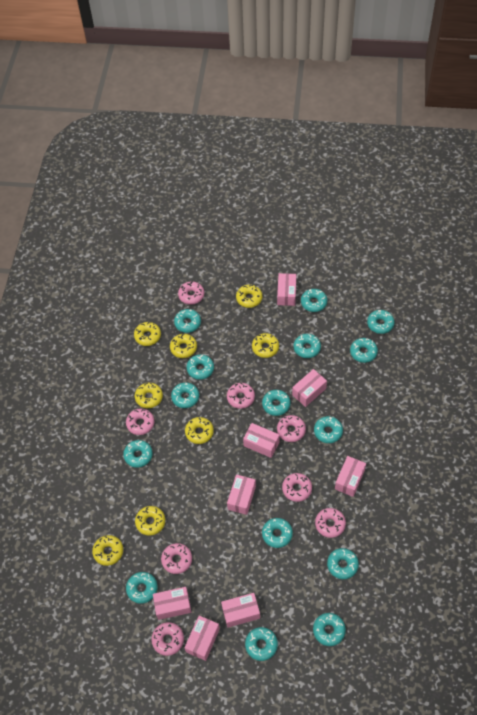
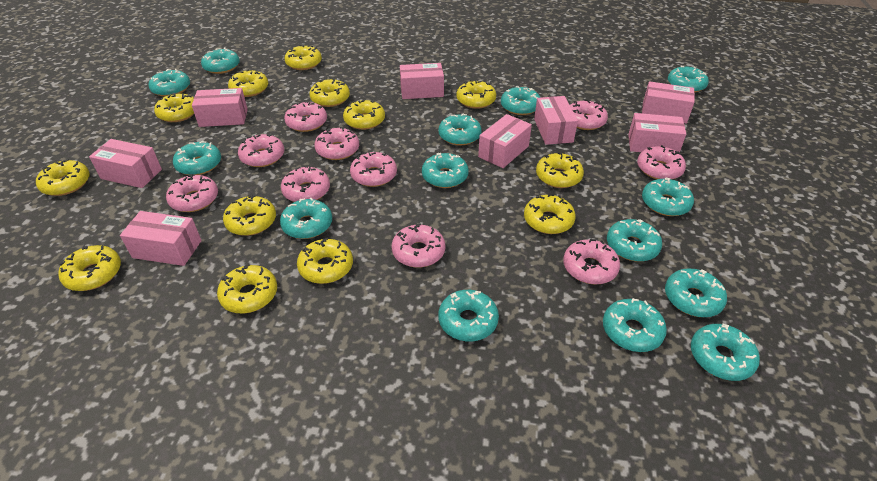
pink donut: [126,408,154,435] [151,622,184,656] [161,543,192,574] [178,281,204,305] [227,383,255,409] [277,415,306,442] [282,473,312,502] [315,508,346,538] = 8 -> [166,174,218,212] [238,134,284,167] [281,165,330,202] [284,101,327,132] [314,127,359,160] [350,152,397,187] [392,223,445,268] [563,238,620,285] [570,100,608,130] [637,145,686,179] = 10
turquoise donut: [123,440,153,468] [126,572,158,604] [171,382,199,408] [174,309,201,333] [186,354,214,380] [245,627,278,661] [262,390,291,416] [262,518,293,548] [294,334,321,358] [301,289,327,312] [313,613,346,646] [314,416,343,443] [327,548,359,579] [350,338,378,363] [367,310,395,334] = 15 -> [149,69,190,97] [173,141,221,175] [201,48,240,74] [280,198,332,239] [422,153,469,188] [438,114,482,145] [438,290,499,341] [501,86,541,115] [603,298,667,352] [607,219,662,262] [642,177,694,216] [665,268,727,317] [668,65,709,93] [691,324,760,381] = 14
yellow donut: [92,535,123,566] [134,322,161,346] [135,382,163,408] [135,506,165,536] [170,334,197,358] [185,417,214,444] [236,284,262,308] [252,333,279,358] = 8 -> [36,159,90,196] [58,245,121,291] [154,93,194,122] [217,264,277,313] [223,195,276,236] [228,69,268,97] [285,45,322,70] [297,238,353,284] [309,78,350,107] [343,100,385,130] [456,80,496,109] [524,193,576,234] [536,152,584,188] = 13

